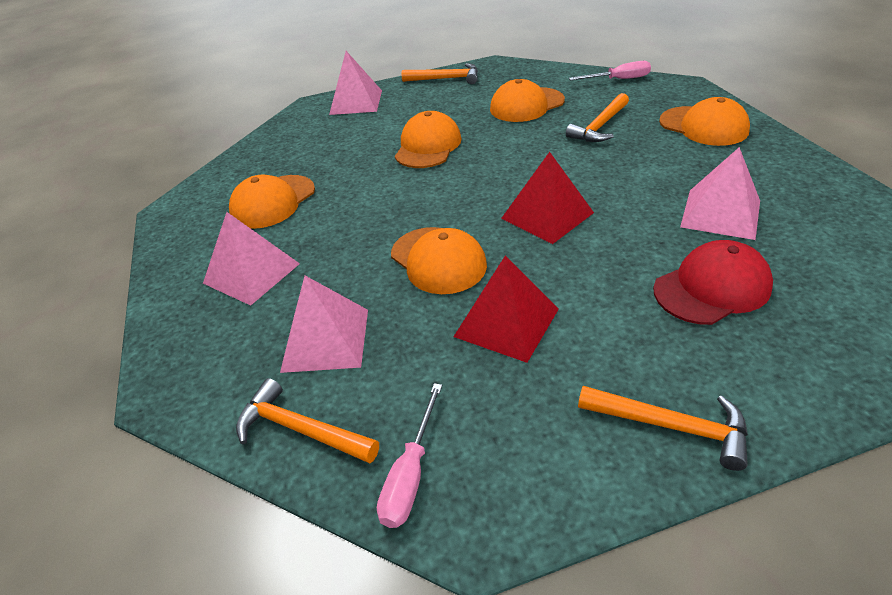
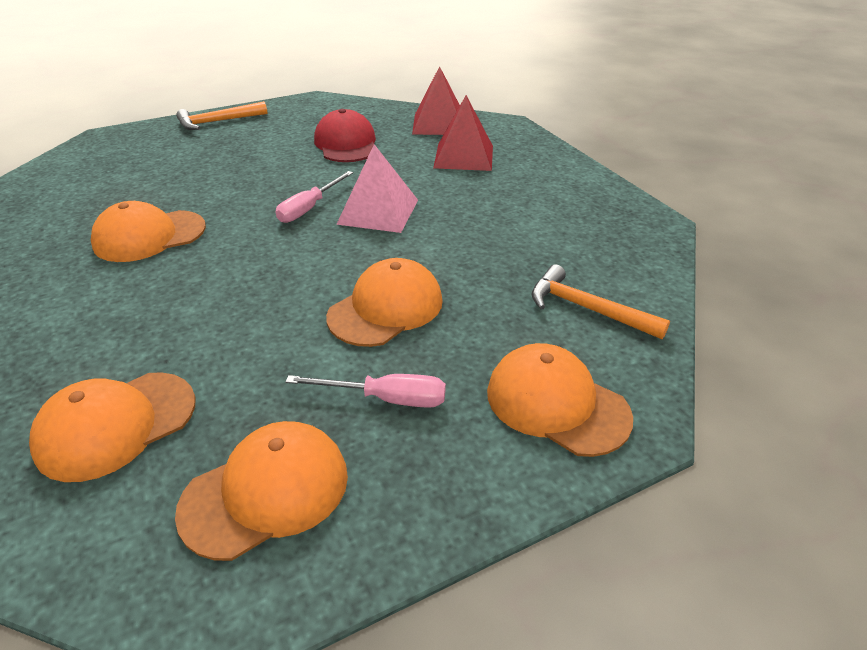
orange hammer: [236,378,379,464] [401,63,478,84] [566,93,629,142] [578,386,748,471] = 4 -> [176,101,267,130] [532,264,670,339] = 2
pink pyramid: [203,212,300,306] [280,276,368,373] [329,51,382,115] [680,147,760,240] = 4 -> [336,144,418,233] = 1

